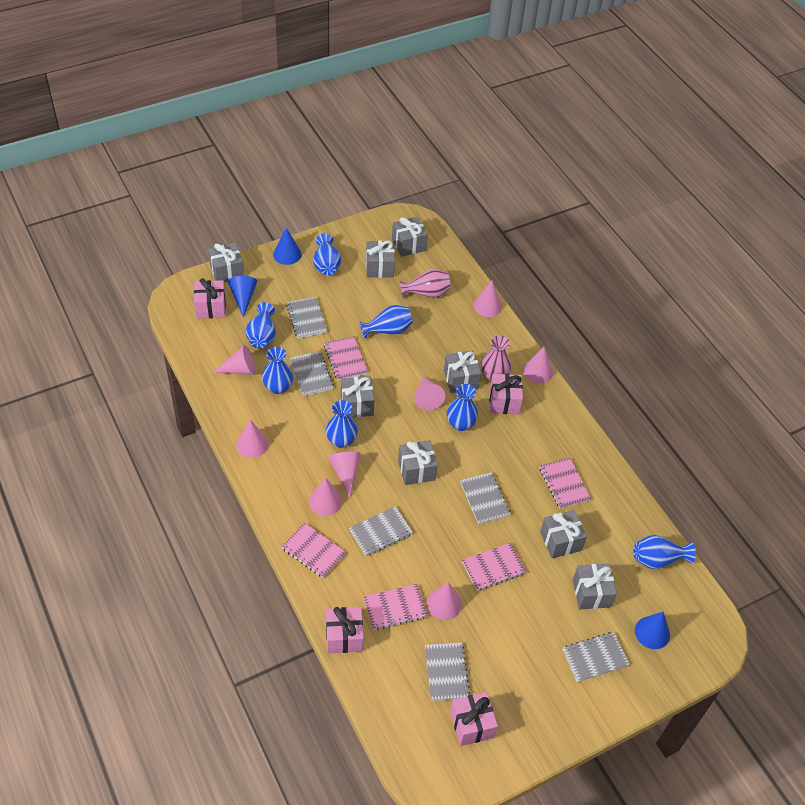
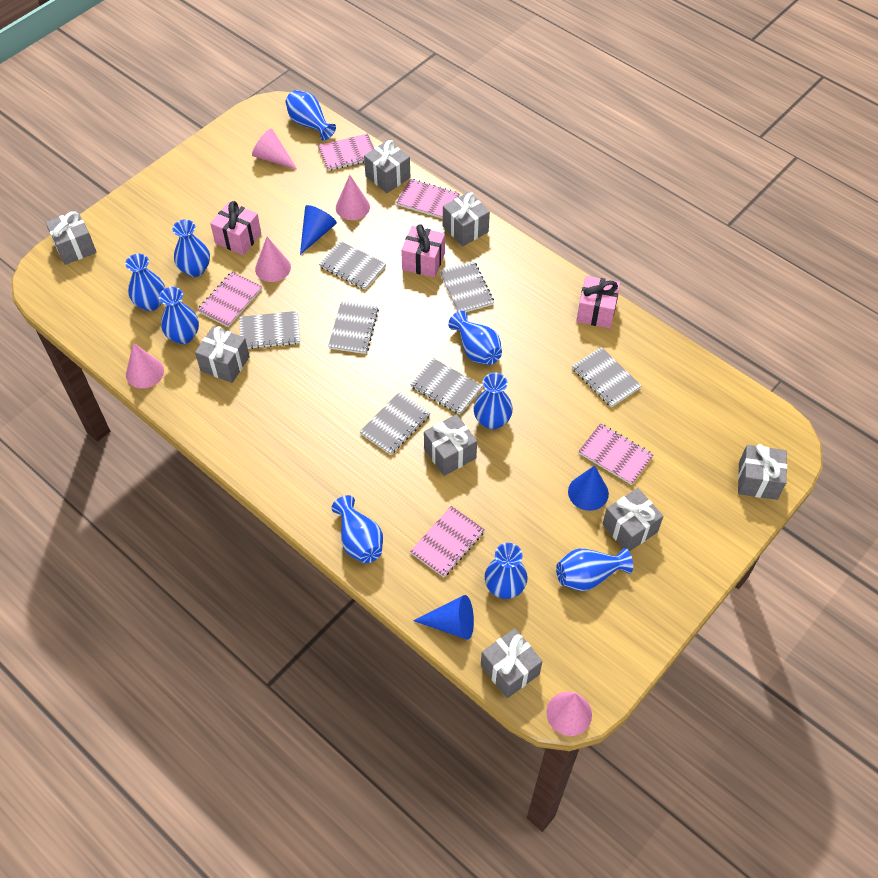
blue vase: [246,302,276,348] [262,347,293,394] [313,233,341,276] [326,400,358,448] [359,305,413,338] [447,384,478,431] [634,535,696,569] = 7 -> [125,254,165,311] [159,287,199,344] [172,219,210,277] [285,90,336,141] [331,495,383,563] [448,311,502,365] [474,373,513,429] [485,543,528,599] [556,548,633,591] = 9
grey notebook: [286,297,328,338] [290,351,334,396] [349,506,413,556] [425,643,470,701] [460,472,511,524] [562,632,630,682] = 6 -> [239,311,300,349] [319,241,386,290] [328,301,379,354] [360,392,430,455] [410,358,482,415] [439,261,494,312] [572,347,641,407] = 7
pink cone: [213,345,256,375] [236,420,269,458] [309,477,342,516] [328,451,361,497] [414,376,445,411] [427,582,462,620] [473,280,502,317] [523,347,553,384] = 8 -> [126,343,164,388] [252,129,297,169] [255,237,291,282] [336,175,370,220] [546,692,592,736] = 5
pink gift: [194,278,226,319] [326,607,364,653] [450,692,498,746] [490,374,523,414] = 4 -> [210,201,261,255] [401,224,445,278] [576,276,620,328] = 3
pink vase: [400,269,451,297] [481,335,511,381] = 2 -> none = 0

